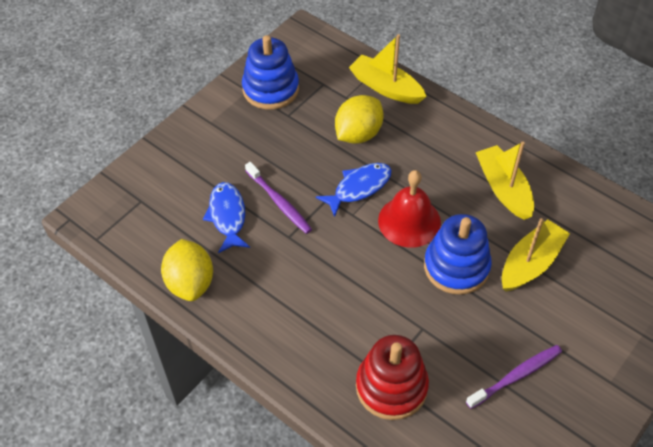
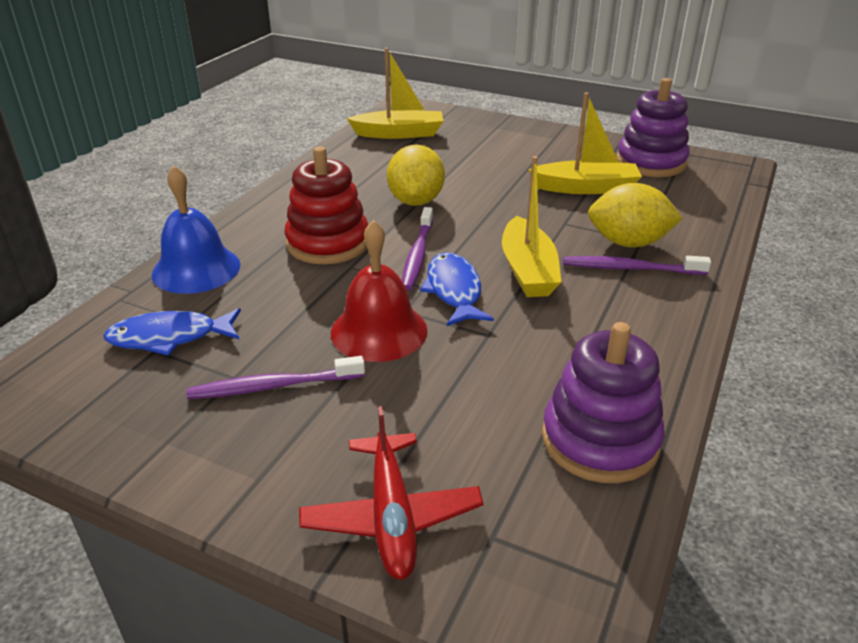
blue bell: none = 0 -> [152,166,241,294] = 1
blue stacking toy: [242,35,299,110] [424,214,492,295] = 2 -> none = 0
purple stacking toy: none = 0 -> [542,322,665,483] [616,78,690,177] = 2
purple toothbrush: [245,162,312,234] [466,345,562,409] = 2 -> [186,356,365,399] [402,207,433,291] [563,256,711,275] = 3
red plane: none = 0 -> [299,406,484,580] = 1

